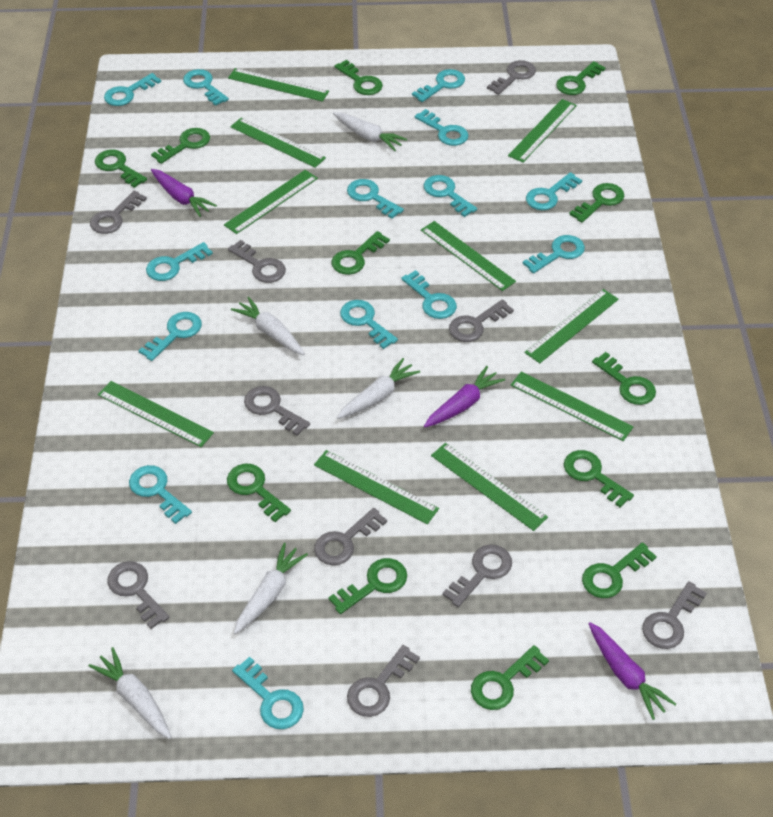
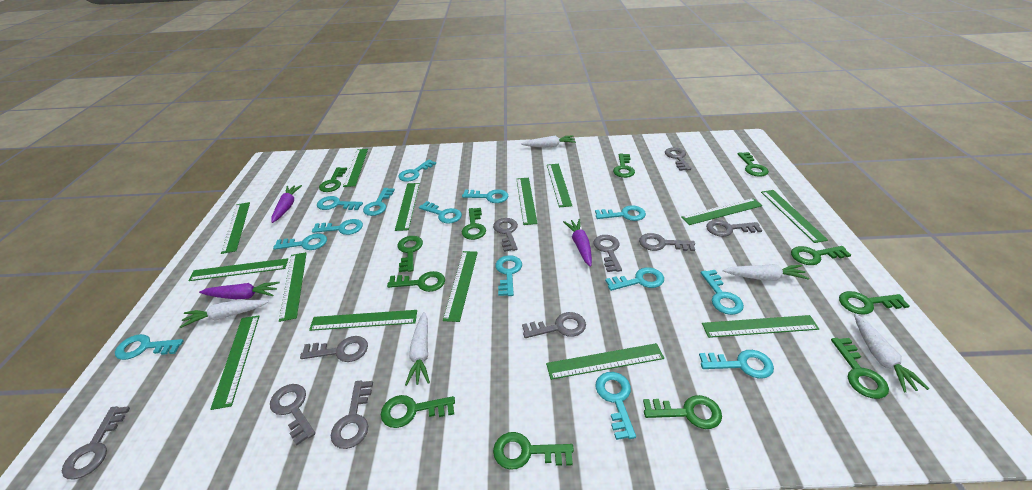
green ruler: [98,381,214,447] [224,170,318,234] [228,68,329,102] [230,117,326,168] [314,450,439,524] [421,221,516,291] [431,443,548,531] [508,99,577,162] [511,372,633,441] [524,289,618,363] = 10 -> [188,258,288,281] [210,316,259,410] [221,202,250,254] [279,252,307,322] [309,310,417,331] [343,149,368,187] [395,183,420,231] [443,251,478,322] [516,178,538,225] [546,343,664,380] [547,164,572,207] [681,198,763,225] [702,315,819,338] [761,190,828,243] = 14

